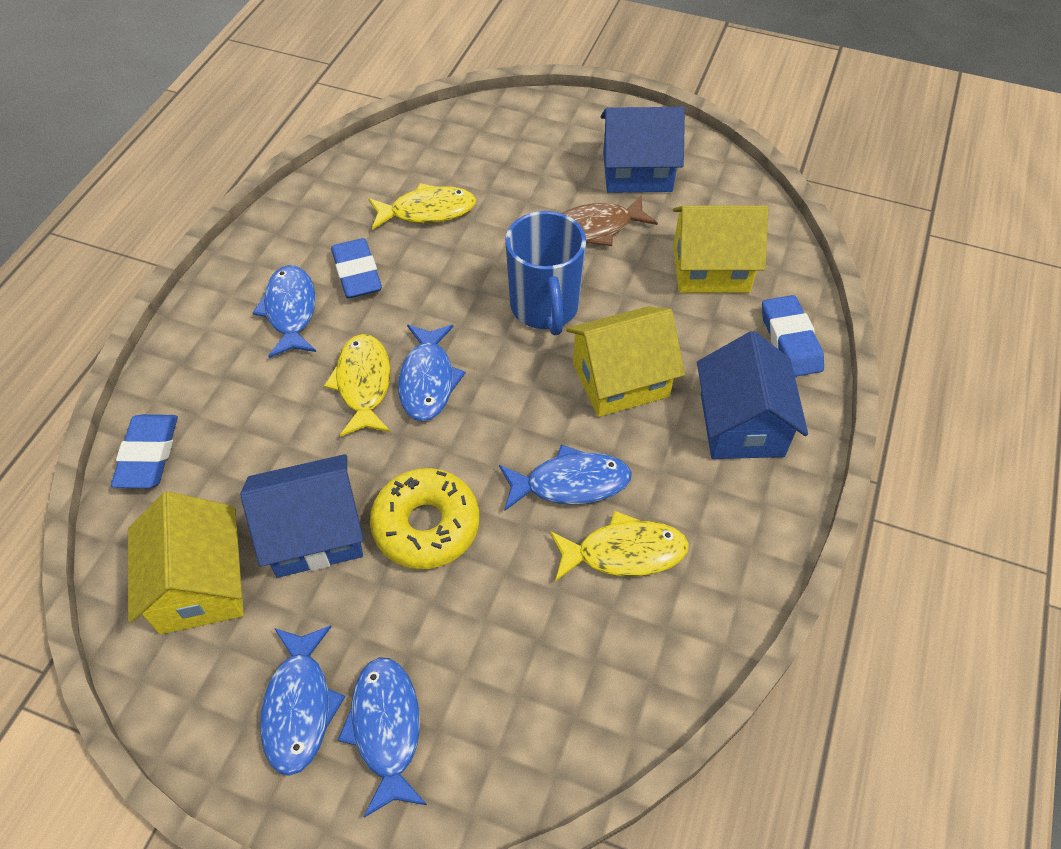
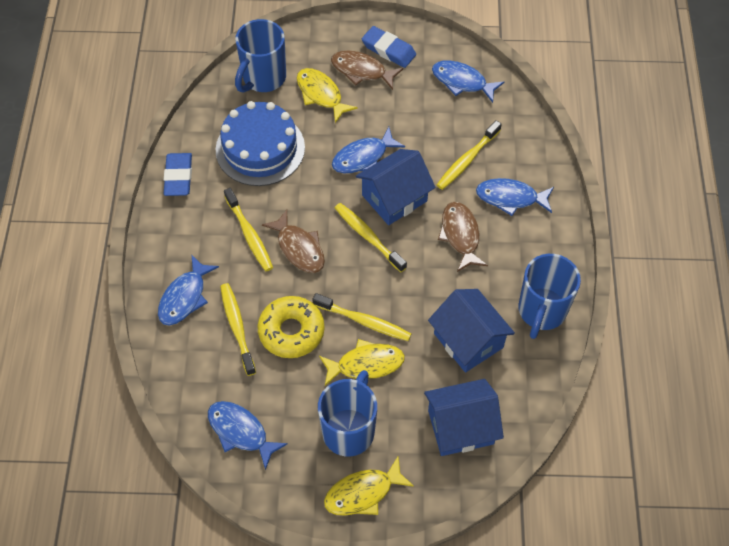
blue cake: none = 0 -> [216,101,305,186] = 1
blue eraser: [111,414,178,488] [331,238,382,298] [762,295,824,377] = 3 -> [164,153,192,196] [362,26,416,68] = 2
blue mug: [505,211,586,335] = 1 -> [235,19,286,93] [318,370,377,456] [518,254,581,339] = 3
brown fish: [561,195,658,246] = 1 -> [262,210,325,273] [331,51,403,90] [438,202,488,272] = 3
yellow house: [128,491,244,634] [566,306,685,417] [673,206,768,293] = 3 -> none = 0
yellow toothbrush: none = 0 -> [220,283,256,376] [224,188,273,271] [312,293,411,341] [335,203,407,272] [437,120,502,190] = 5

